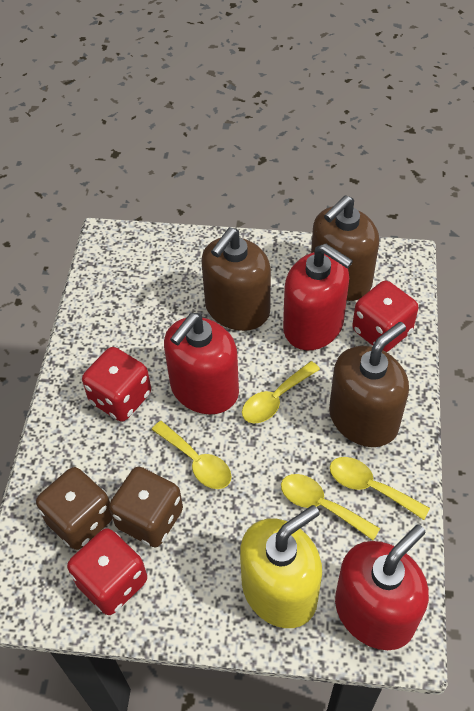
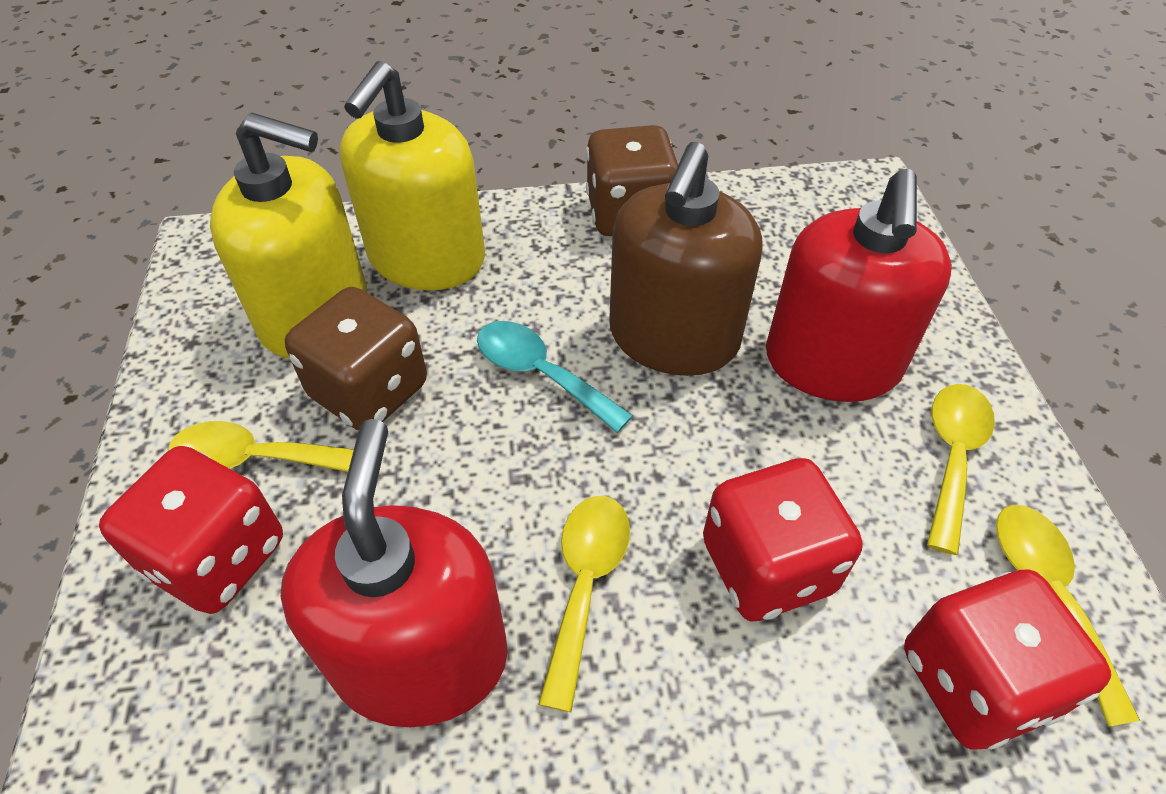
brown soap dispenser: [201,228,271,331] [311,195,379,301] [329,322,409,447] = 3 -> [609,142,763,376] = 1
red soap dispenser: [164,313,239,414] [283,244,353,350] [335,525,429,650] = 3 -> [281,419,508,727] [766,169,952,402] = 2
turquoise spoon: none = 0 -> [477,321,633,433] = 1
yellow soap dispenser: [240,505,322,628] = 1 -> [210,113,367,358] [340,61,485,290] = 2

